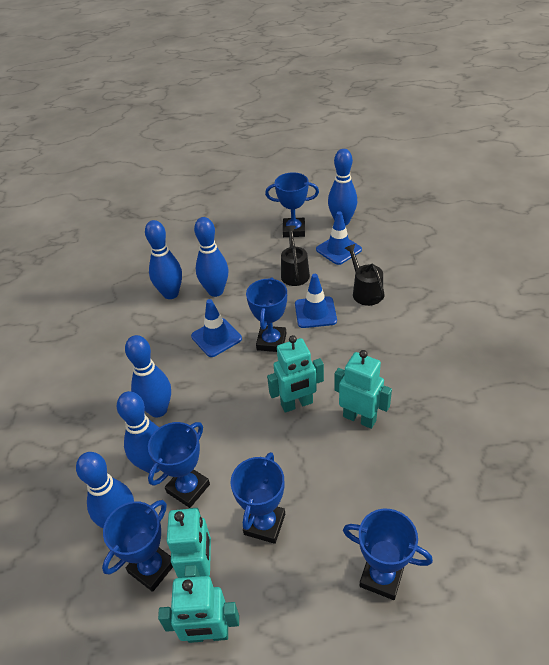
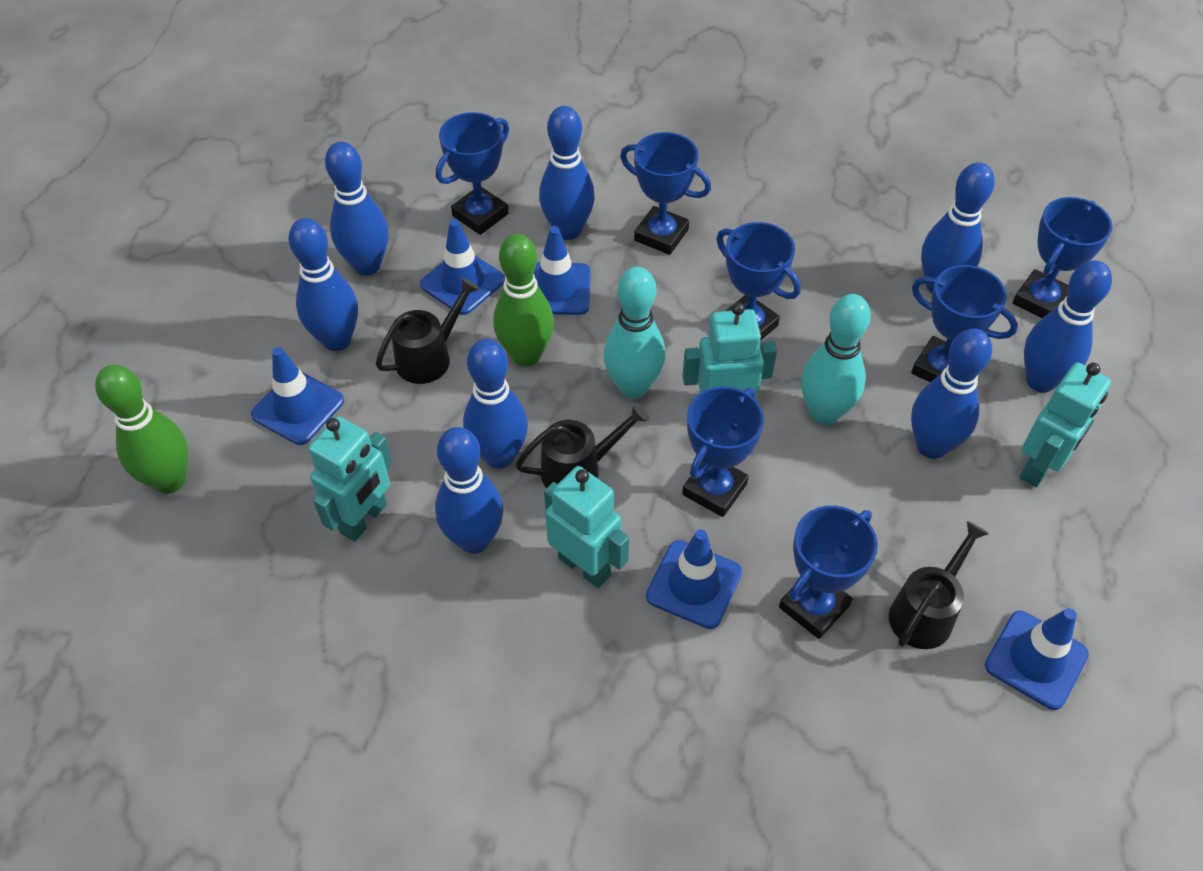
black watering can: [281,225,310,286] [345,244,385,306] = 2 -> [376,277,480,384] [516,403,649,488] [889,521,989,649] = 3
blue bowling pin: [76,452,134,528] [117,391,160,473] [125,335,171,418] [145,220,182,299] [194,217,228,297] [328,149,357,226] = 6 -> [289,218,358,351] [325,142,389,276] [435,427,504,553] [463,339,528,469] [539,106,595,240] [911,328,992,459] [921,162,995,293] [1024,260,1112,392] = 8
blue traffic cone: [191,299,242,357] [295,274,337,328] [316,211,362,265] = 3 -> [251,347,344,445] [420,219,505,315] [534,226,591,315] [646,529,742,629] [985,608,1089,710] = 5
blue trophy: [102,500,173,592] [148,422,210,508] [231,452,285,544] [246,277,287,352] [265,172,319,237] [343,509,433,600] = 6 -> [436,112,509,235] [620,132,711,255] [682,386,764,517] [716,222,801,341] [779,506,878,639] [911,265,1018,382] [1013,197,1113,318] = 7
green bowling pin: none = 0 -> [95,365,189,494] [493,234,554,367] = 2
turquoise bowling pin: none = 0 -> [604,267,665,399] [801,294,871,425] = 2

